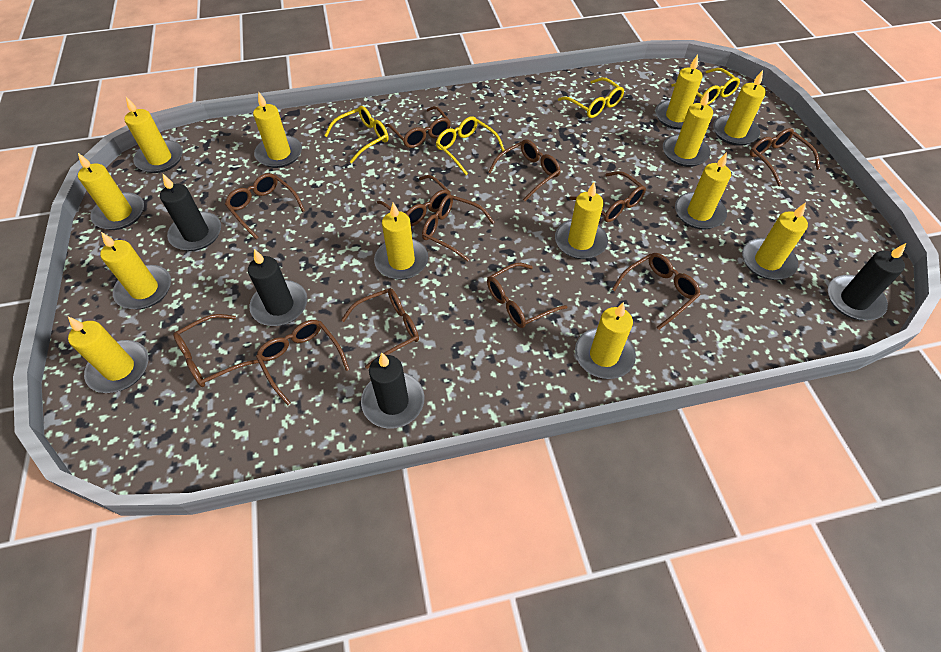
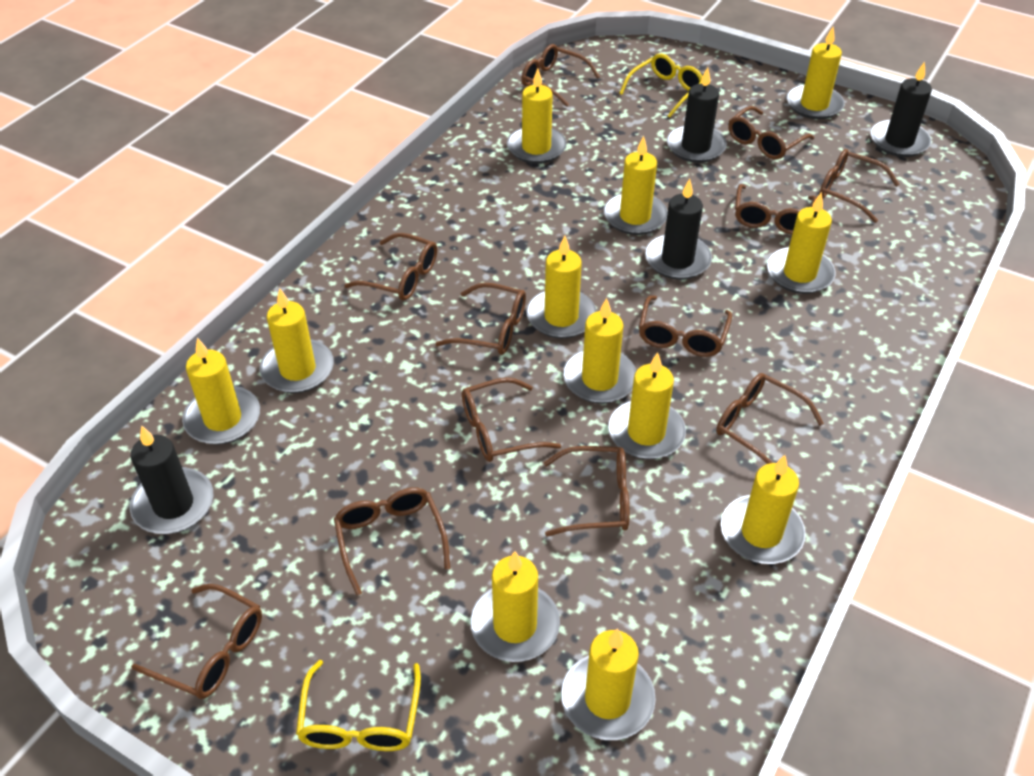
yellow candle: [68,317,148,393] [78,153,144,230] [100,232,171,309] [124,97,183,173] [253,91,302,168] [374,202,428,280] [555,182,608,259] [575,302,636,379] [655,55,703,130] [663,90,713,167] [675,152,731,230] [713,70,766,146] [742,202,808,280] = 13 -> [182,338,260,445] [260,288,334,393] [470,551,560,662] [507,68,566,164] [526,236,597,339] [561,628,656,740] [563,298,636,404] [604,136,668,235] [608,352,686,459] [721,455,806,564] [767,192,836,294] [787,27,845,119] = 12
yellow glasses: [324,106,389,163] [436,116,505,175] [558,77,624,118] [671,68,740,105] = 4 -> [296,660,421,751] [619,54,703,118] = 2

